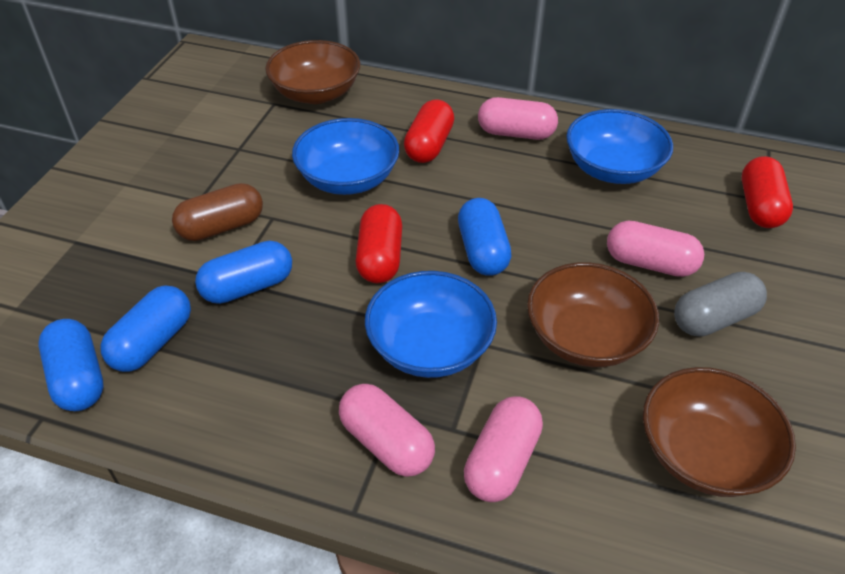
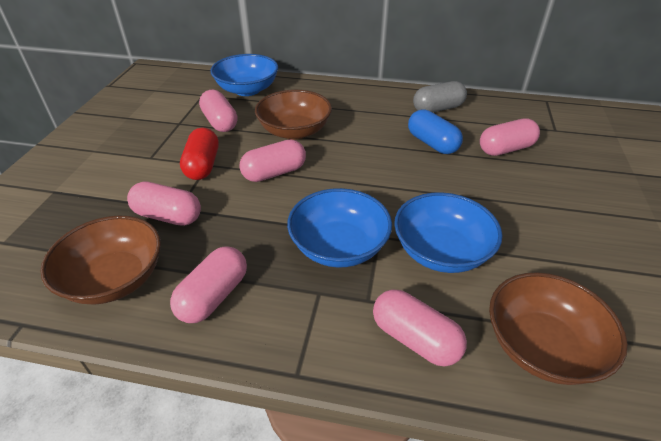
blue capsule: [38,319,104,411] [100,286,191,372] [195,241,292,304] [458,198,512,276] = 4 -> [408,109,463,154] = 1
brown capsule: [172,183,263,241] = 1 -> none = 0
pink capsule: [339,384,435,477] [464,396,543,502] [478,97,558,140] [607,221,704,277] = 4 -> [127,181,201,226] [170,246,247,323] [199,90,238,132] [239,139,306,182] [373,290,467,366] [480,118,540,156] = 6
red capsule: [356,204,402,283] [404,99,454,163] [742,156,793,228] = 3 -> [180,127,219,180] = 1

